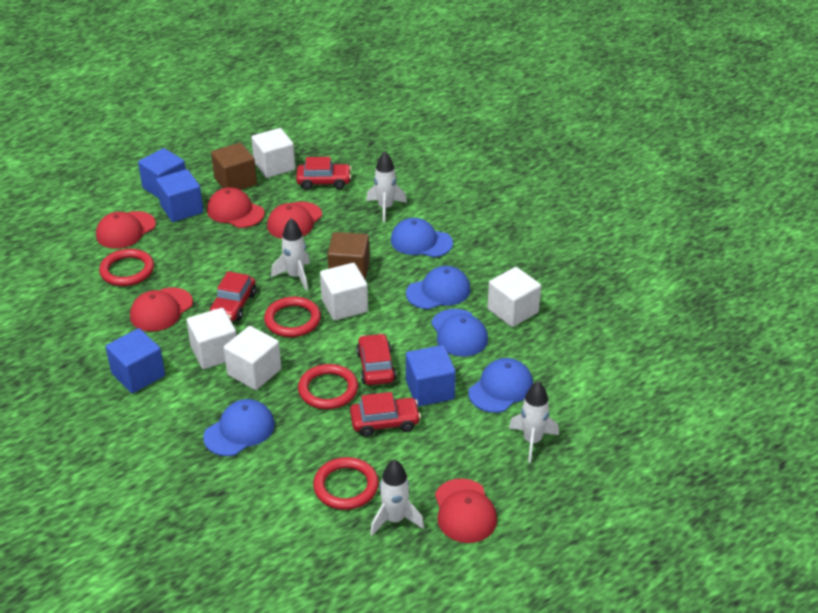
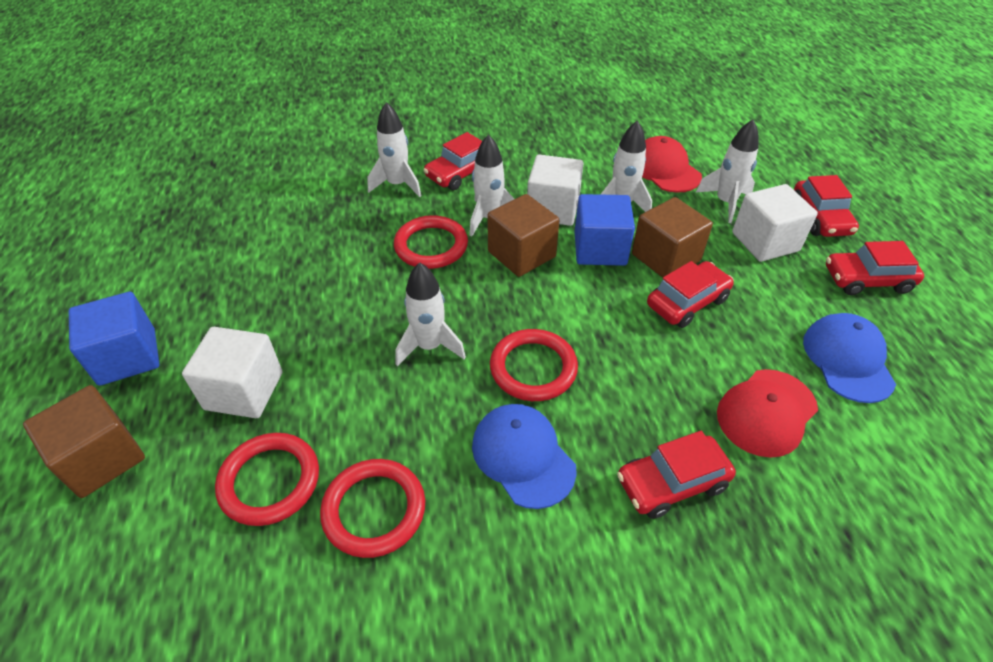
blue cap: [203,399,275,456] [391,218,453,257] [406,266,471,310] [431,309,488,356] [468,358,533,413] = 5 -> [472,404,577,509] [803,313,896,403] = 2
blue cube: [106,328,165,393] [138,148,186,198] [156,169,204,222] [406,345,456,407] = 4 -> [69,292,159,386] [574,194,635,266] = 2
brown cube: [211,143,257,190] [328,232,370,281] = 2 -> [23,385,145,498] [487,194,559,277] [632,197,713,278] = 3
red cap: [96,211,156,249] [130,287,193,332] [207,188,265,228] [267,202,322,239] [435,478,497,543] = 5 -> [642,136,702,193] [717,369,818,458] = 2
red car: [210,271,256,321] [296,157,351,190] [350,392,421,437] [356,333,396,385] = 4 -> [423,132,482,190] [617,431,736,519] [647,261,734,328] [794,175,859,237] [826,241,924,295] = 5
white cube: [187,308,237,369] [224,326,281,390] [251,128,295,178] [320,263,368,320] [487,267,541,327] = 5 -> [182,327,282,418] [527,154,583,226] [732,184,818,262] = 3
white rocket: [271,218,310,291] [366,152,407,222] [370,459,424,536] [509,381,559,463] = 4 -> [367,102,421,197] [396,262,466,366] [470,134,514,236] [600,121,652,212] [696,120,759,223] = 5

